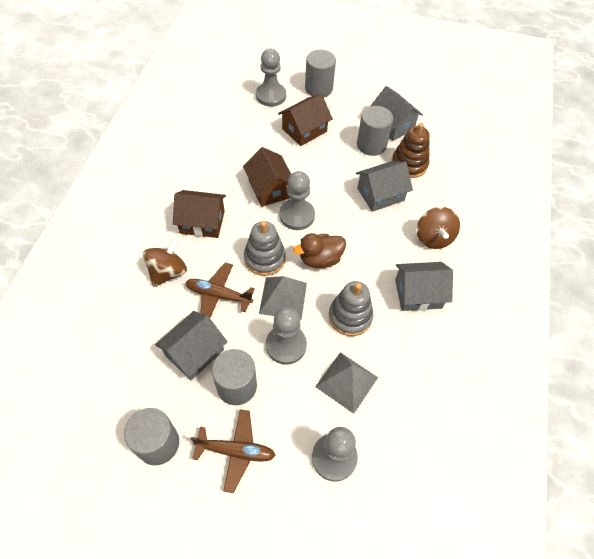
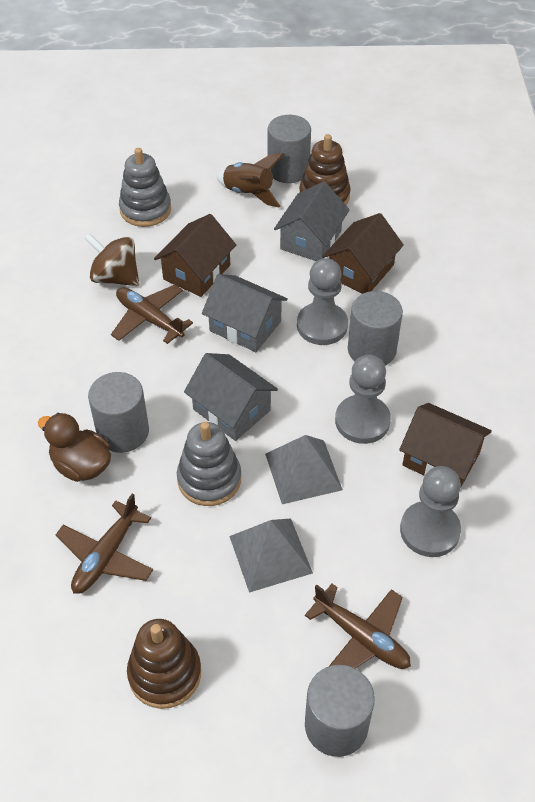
brown plane: [186,263,255,318] [191,409,276,493] = 2 -> [56,493,153,594] [111,285,193,344] [305,584,411,669] = 3
brown rocket: none = 0 -> [216,153,284,207] = 1
brown spinning top: [143,237,187,287] [417,207,460,249] = 2 -> [84,233,140,286] = 1
brown stacking toy: [392,123,430,178] = 1 -> [127,619,201,709] [299,134,351,205] = 2
grey house: [155,311,227,380] [356,161,413,212] [370,86,423,141] [395,262,453,311] = 4 -> [184,353,278,441] [202,274,288,352] [274,181,349,261] = 3
grey pawn: [256,48,286,107] [266,307,307,365] [280,171,315,230] [312,427,358,481] = 4 -> [297,258,348,345] [335,355,391,444] [400,466,461,557] = 3

